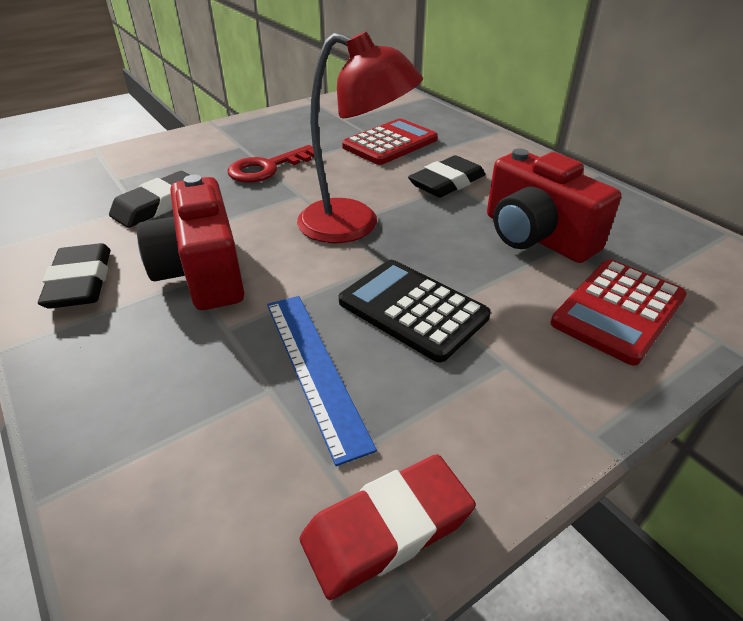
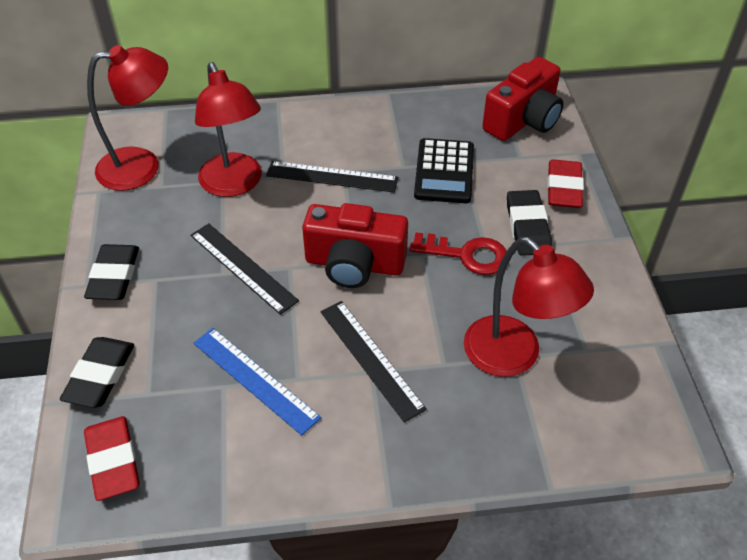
black ruler: none = 0 -> [190,223,299,315] [266,161,398,193] [320,301,427,422] = 3
red calculator: [342,119,438,165] [550,259,687,366] = 2 -> none = 0
red eraser: [300,454,476,600] = 1 -> [84,416,139,501] [547,159,584,208] = 2
red lamp: [297,31,423,243] = 1 -> [87,45,168,191] [195,62,262,197] [464,237,594,377] = 3

